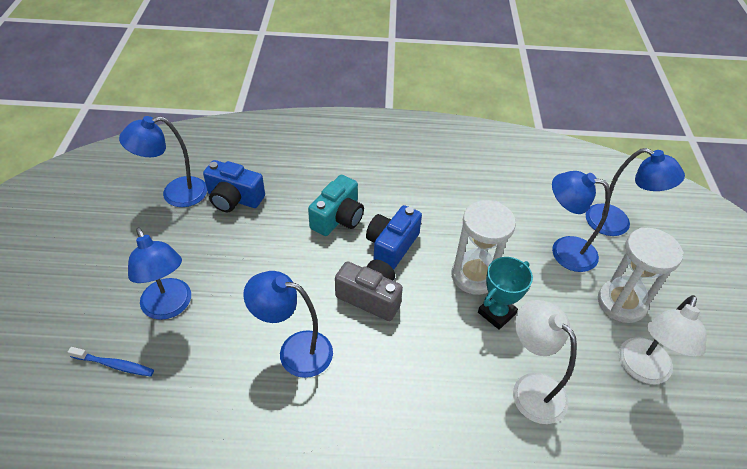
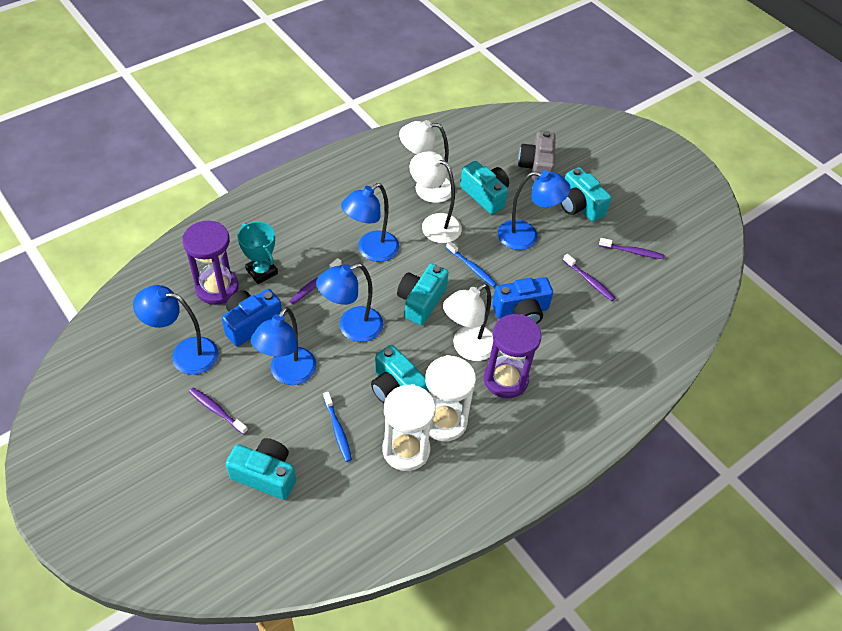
blue toothbrush: [68,347,154,376] = 1 -> [323,392,352,462] [446,241,497,287] = 2
purple hourglass: none = 0 -> [182,221,239,305] [484,314,542,398] = 2
purple toothbrush: none = 0 -> [189,388,248,435] [289,258,341,304] [563,254,616,301] [599,238,664,259] = 4
turquoise camera: [308,175,364,236] = 1 -> [226,438,296,500] [371,345,429,403] [397,264,448,325] [460,161,509,214] [560,167,611,222] = 5
white lamp: [513,300,577,424] [619,295,707,384] = 2 -> [399,120,451,203] [409,151,462,243] [443,284,493,361] = 3

